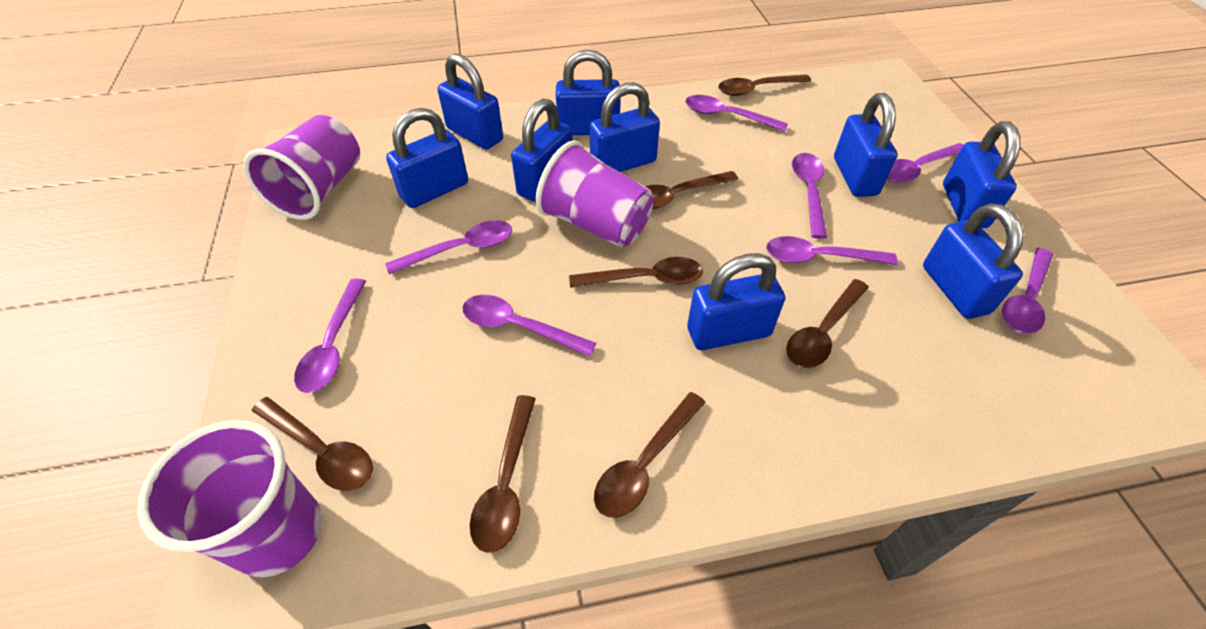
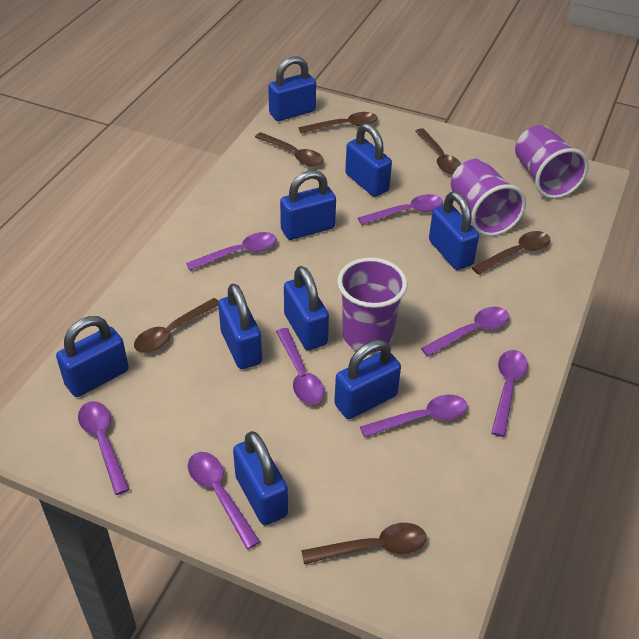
brown spoon: [252,397,373,491] [470,395,535,553] [569,257,703,288] [594,392,706,518] [645,171,738,210] [718,74,811,96] [786,279,869,368] = 7 -> [134,298,219,353] [255,132,324,167] [299,112,378,133] [301,523,426,564] [415,128,461,175] [472,231,550,275] = 6

